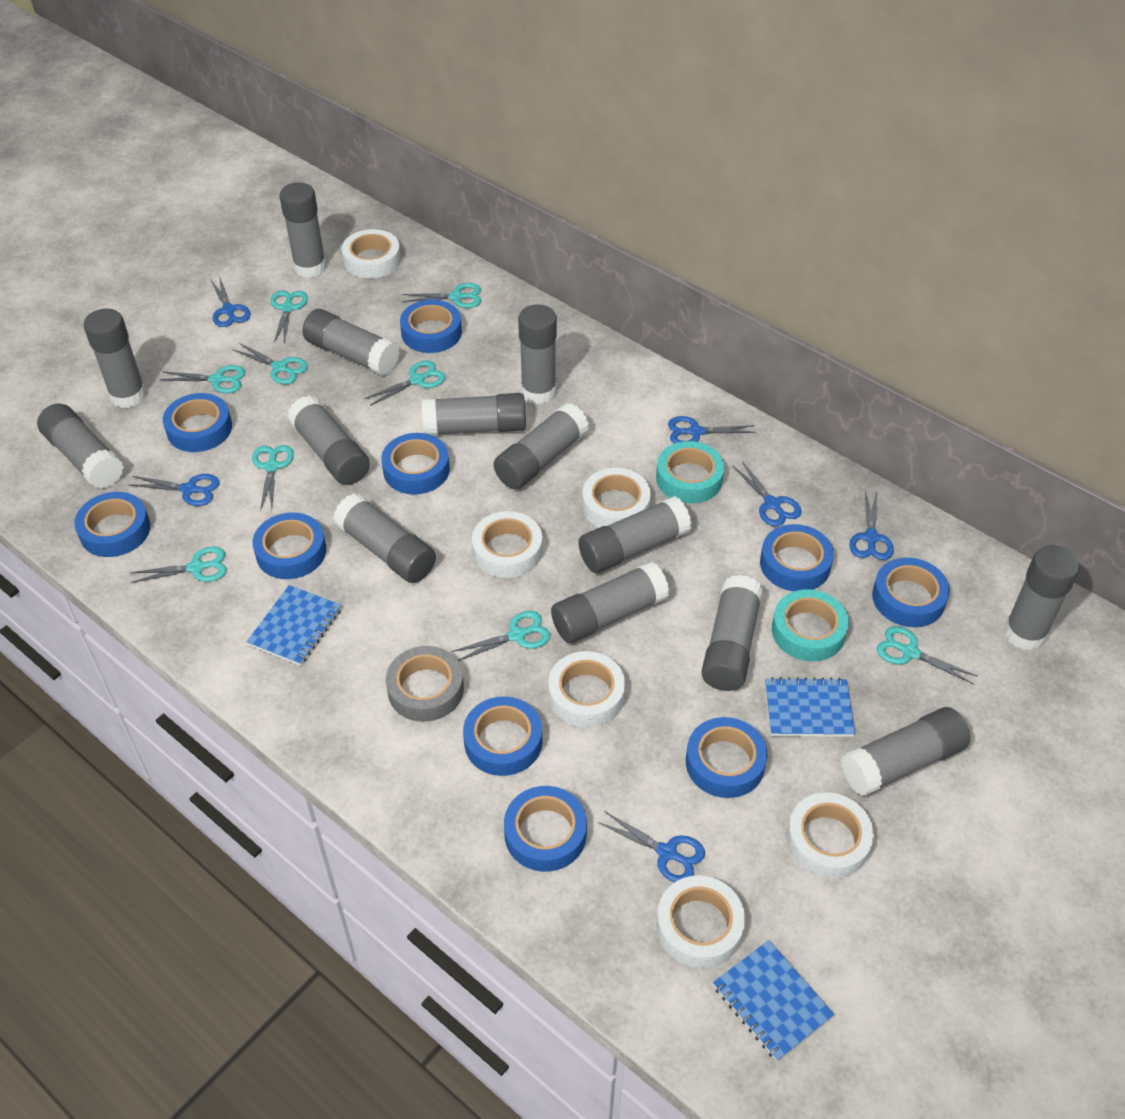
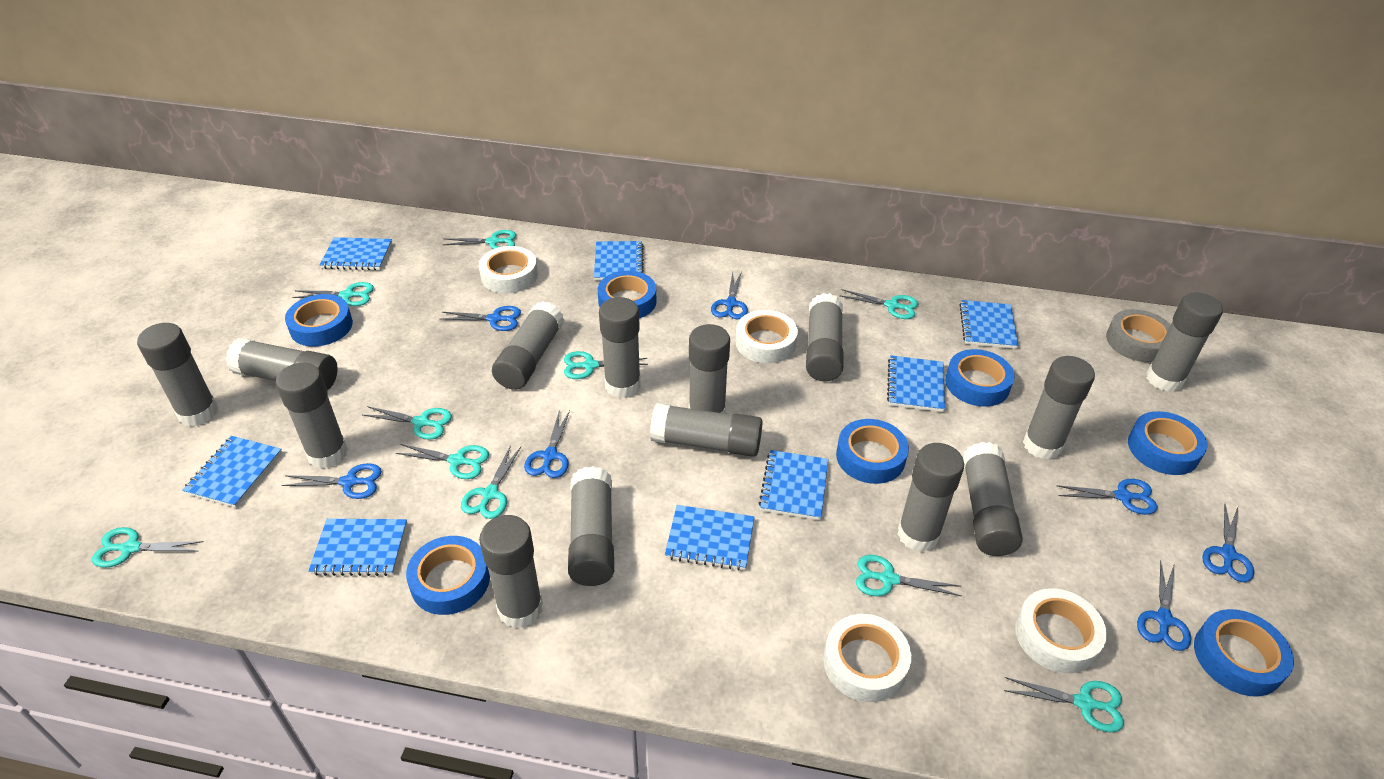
blue notebook: [246,585,341,666] [713,940,834,1061] [765,677,855,737] = 3 -> [182,436,282,508] [308,519,407,576] [320,237,392,270] [594,241,644,280] [665,505,755,571] [759,450,829,520] [887,355,945,412] [959,300,1018,349] = 8
blue scissors: [129,474,219,506] [210,276,251,327] [598,811,705,882] [668,416,756,444] [733,461,802,526] [849,490,894,560] = 6 -> [282,463,382,499] [441,306,521,331] [524,410,570,478] [711,271,748,320] [1057,479,1158,515] [1137,561,1191,651] [1202,504,1254,582] = 7
blue tape: [74,492,150,557] [163,393,232,452] [253,512,326,579] [381,433,450,494] [400,300,462,353] [463,696,542,776] [504,786,587,872] [686,717,767,798] [760,524,834,591] [872,557,950,627] = 10 -> [285,294,353,346] [406,536,490,615] [598,271,656,318] [836,419,909,484] [945,349,1014,407] [1128,411,1207,475] [1194,609,1294,697] = 7
turquoise scissors: [130,546,227,583] [160,365,245,393] [234,343,308,384] [252,445,294,511] [271,290,308,343] [365,361,445,406] [402,283,481,308] [452,611,550,661] [877,626,978,684] = 9 -> [92,527,203,568] [292,282,374,306] [363,406,452,440] [396,444,489,479] [443,230,516,249] [461,445,521,519] [564,351,648,379] [839,289,918,319] [856,555,961,596] [1004,677,1124,732] = 10
turquoise tape: [656,441,725,503] [772,589,849,661] = 2 -> none = 0
white tape: [342,229,401,279] [472,511,543,578] [548,651,625,727] [582,468,651,528] [656,875,745,968] [787,792,874,879] = 6 -> [479,246,538,293] [736,310,798,363] [823,614,911,702] [1015,588,1107,673] = 4

